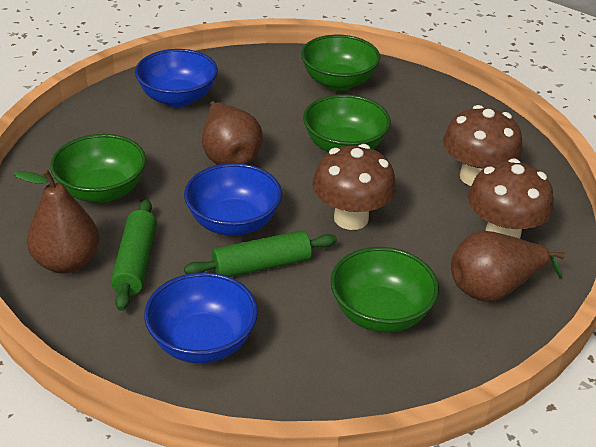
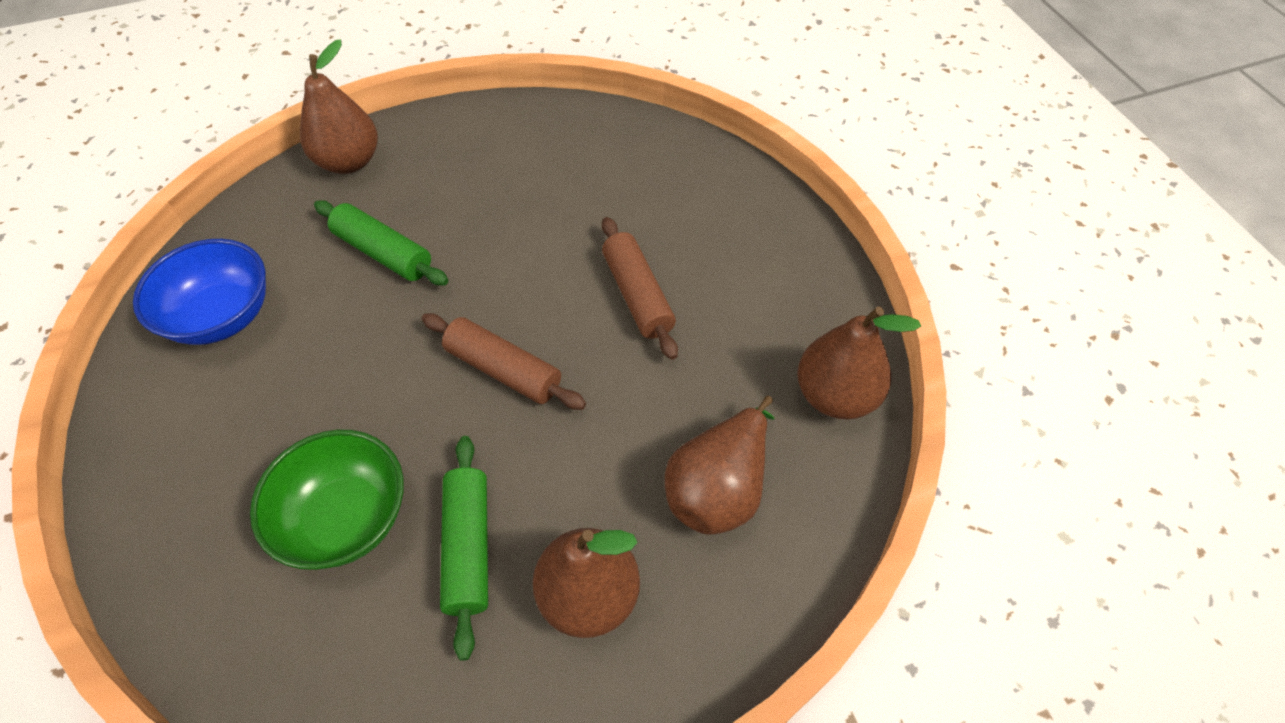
blue bowl: [135,49,218,107] [144,272,258,363] [184,163,282,236] = 3 -> [133,239,266,345] = 1
brown mushroom: [312,144,396,230] [443,105,522,186] [468,158,554,239] = 3 -> none = 0
brown pear: [13,169,99,273] [202,101,263,165] [451,231,565,302] = 3 -> [300,40,378,174] [533,528,640,638] [665,396,775,535] [797,306,921,419] = 4
brown rolling pin: none = 0 -> [422,313,586,410] [602,217,678,360] = 2
green bowl: [50,134,146,203] [301,35,380,91] [303,94,391,153] [330,247,439,332] = 4 -> [250,429,404,570] = 1

